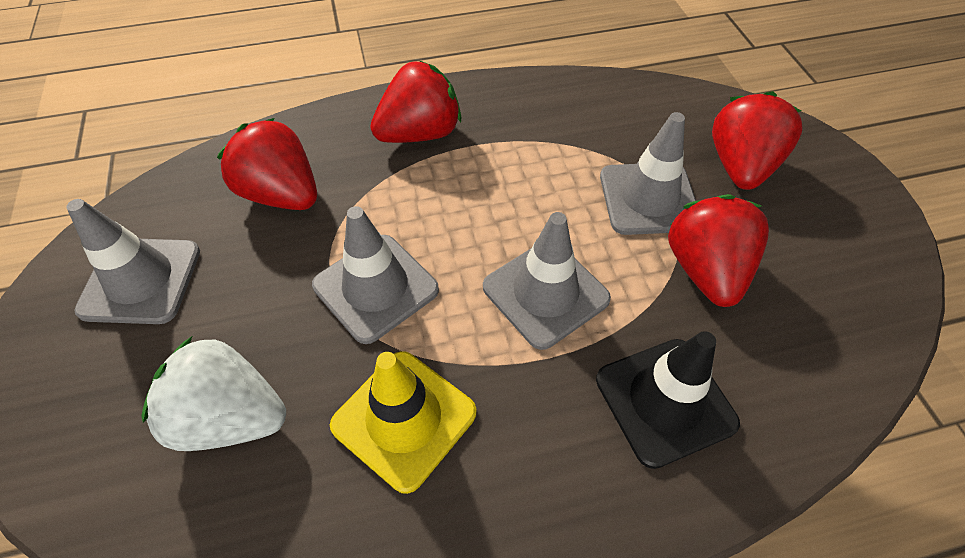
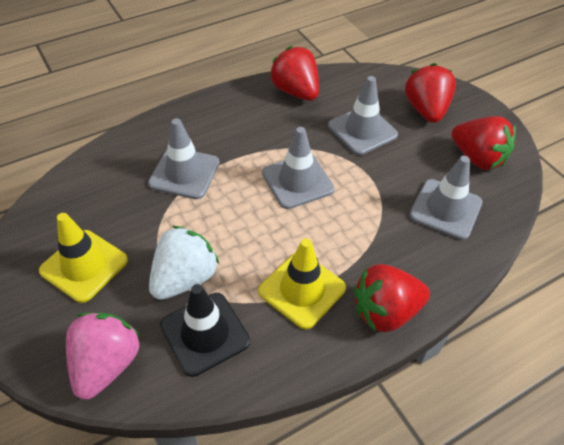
pink strawberry: none = 0 -> [66,313,140,400] = 1
yellow traffic cone: [330,351,477,494] = 1 -> [39,213,128,303] [258,238,346,329] = 2

